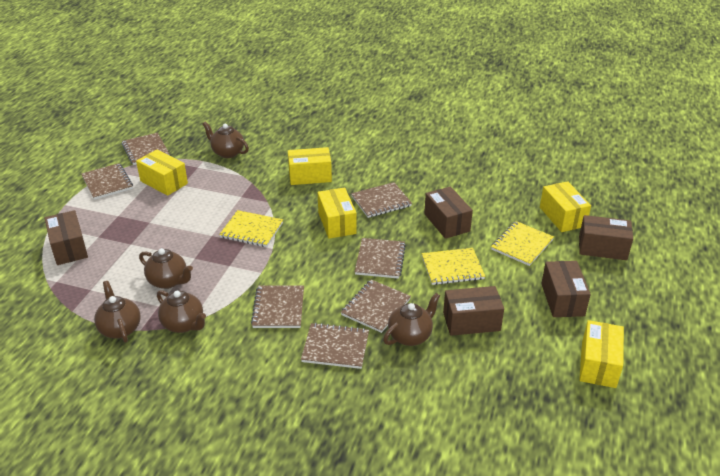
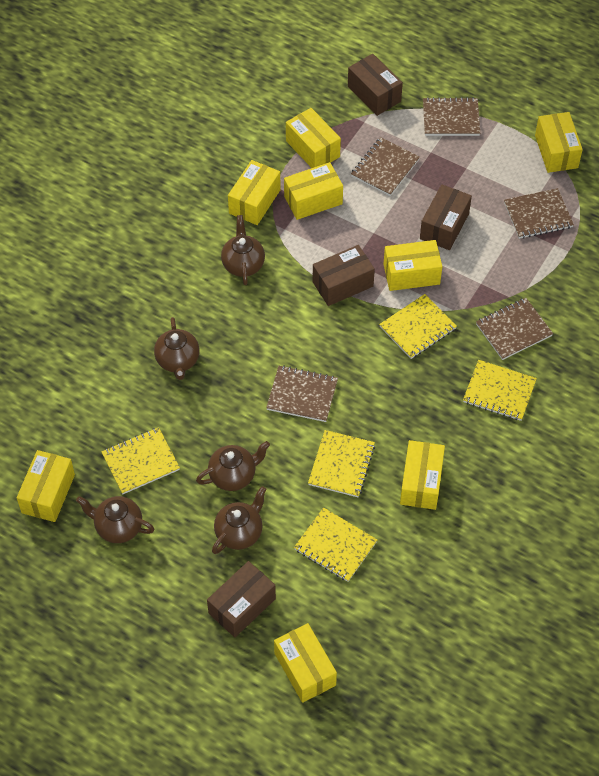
brown box: [45,210,88,265] [424,187,473,239] [443,286,504,336] [541,261,591,317] [579,215,633,260] = 5 -> [207,561,276,637] [313,245,375,306] [348,54,403,116] [420,185,472,250] = 4
brown notebook: [81,163,133,200] [122,133,169,165] [251,286,304,328] [301,323,369,369] [341,280,411,333] [351,182,412,218] [354,238,406,279] = 7 -> [266,366,338,422] [351,137,420,196] [423,97,480,136] [476,298,553,360] [504,188,574,239] = 5
yellow box: [136,149,188,196] [288,147,332,185] [318,187,357,239] [540,181,591,232] [579,320,624,388] = 5 -> [17,450,75,522] [228,160,281,225] [274,623,337,703] [284,162,343,220] [286,108,341,168] [383,240,442,291] [400,440,445,510] [535,112,583,173] = 8
yellow notebook: [219,210,283,247] [422,248,485,285] [491,221,554,266] = 3 -> [102,427,180,494] [294,507,377,582] [308,430,375,497] [379,294,457,359] [463,360,537,421] = 5

